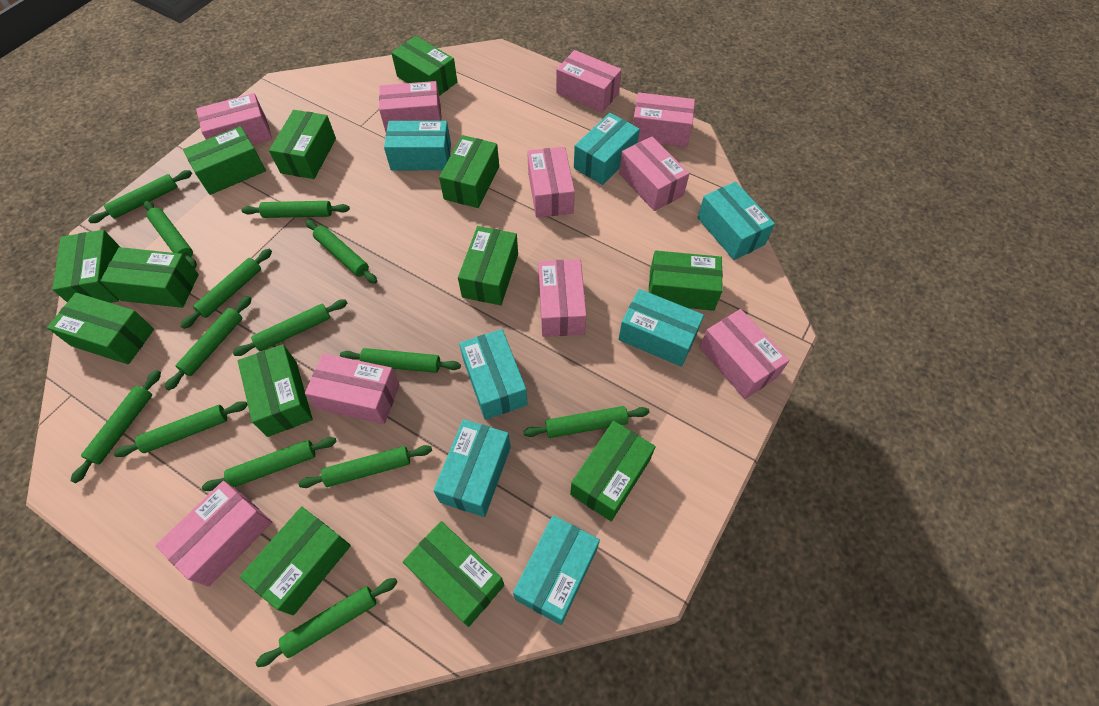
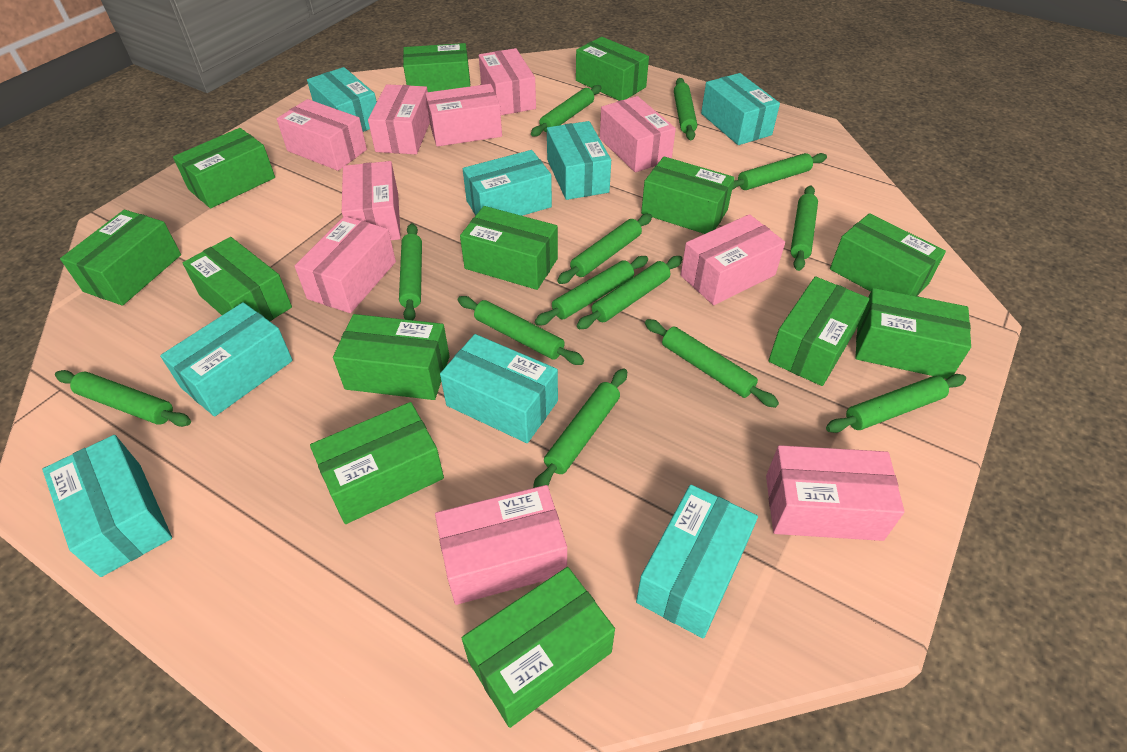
green rolling pin: [71,370,161,484] [88,170,192,223] [114,401,248,457] [144,201,197,269] [165,296,252,391] [180,249,272,329] [202,437,337,491] [233,299,348,356] [241,201,350,218] [256,578,397,667] [298,445,432,488] [305,219,377,284] [340,348,461,373] [523,406,649,438] = 14 -> [55,370,191,427] [399,223,422,320] [458,296,584,365] [531,85,602,137] [533,369,627,488] [535,256,648,326] [557,214,652,284] [577,256,682,329] [645,319,779,408] [674,78,697,140] [732,153,827,190] [790,185,818,271] [826,374,966,433] = 13
turquoise box: [384,121,451,170] [433,419,511,517] [459,329,528,420] [513,515,600,625] [574,113,640,185] [618,289,704,367] [697,182,775,260] = 7 -> [42,435,172,577] [160,302,293,417] [307,67,377,132] [440,334,558,443] [463,150,552,216] [547,121,611,200] [636,485,758,639] [701,73,780,145] = 8

